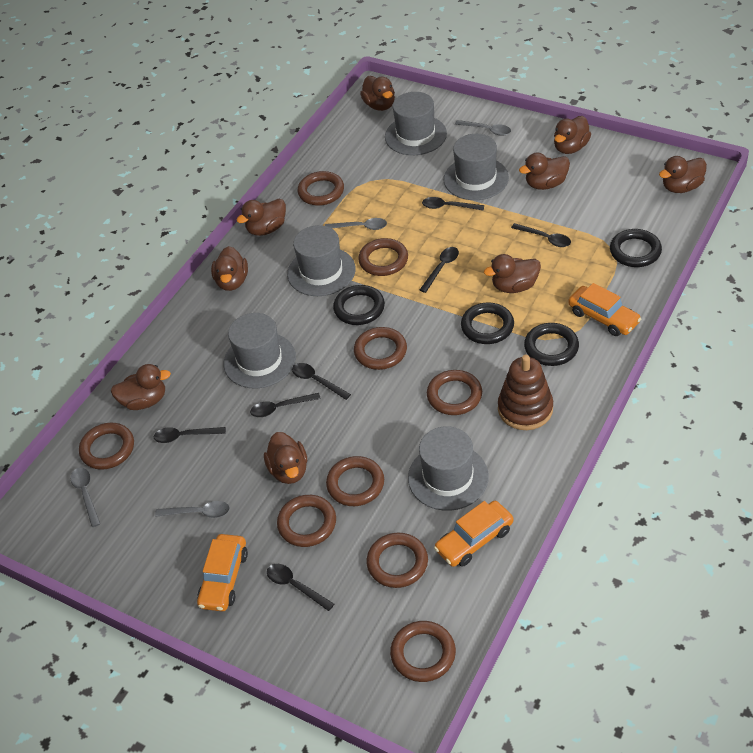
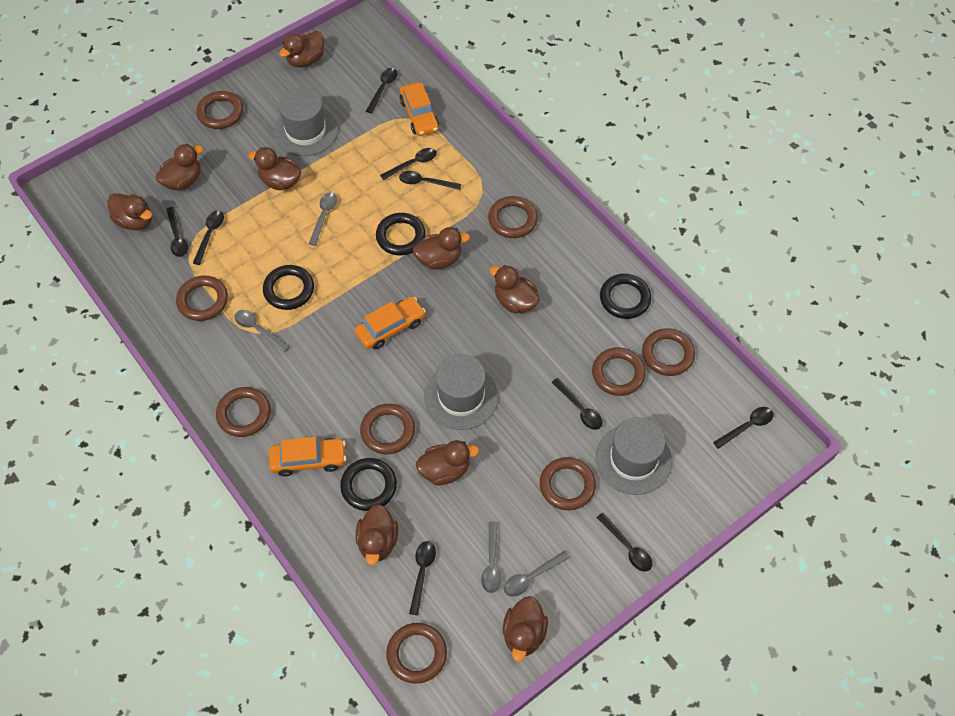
black spoon: [154,427,226,443] [250,393,321,417] [267,564,334,611] [292,363,351,400] [420,247,459,293] [422,197,484,211] [511,223,571,247] = 7 -> [166,207,188,257] [193,211,224,265] [366,68,398,114] [380,148,437,180] [399,171,461,190] [409,541,436,616] [552,378,603,430] [596,513,652,571] [713,407,774,449] = 9
brown stacking toy: [498,355,553,430] = 1 -> none = 0
grey hat: [224,313,296,389] [287,225,356,296] [385,92,447,155] [408,426,489,511] [444,134,509,200] = 5 -> [273,88,338,156] [424,354,498,430] [596,417,672,495] = 3

